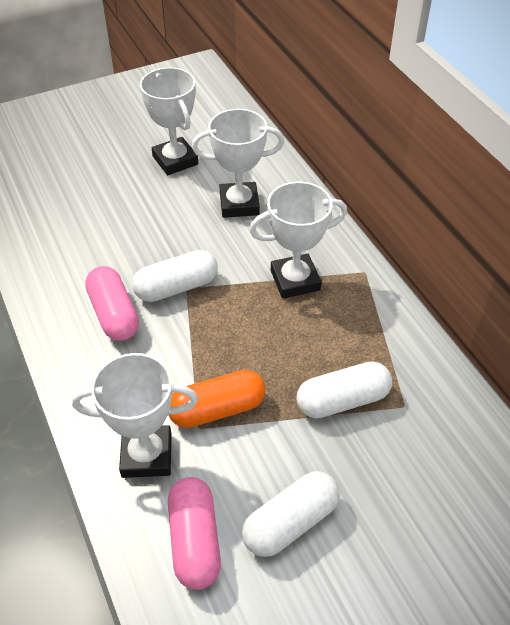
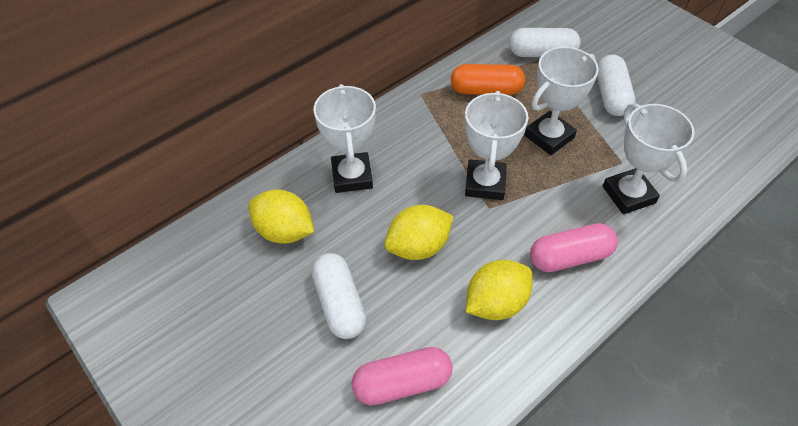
yellow lemon: none = 0 -> [249,189,314,244] [385,205,454,260] [466,260,533,320] = 3

